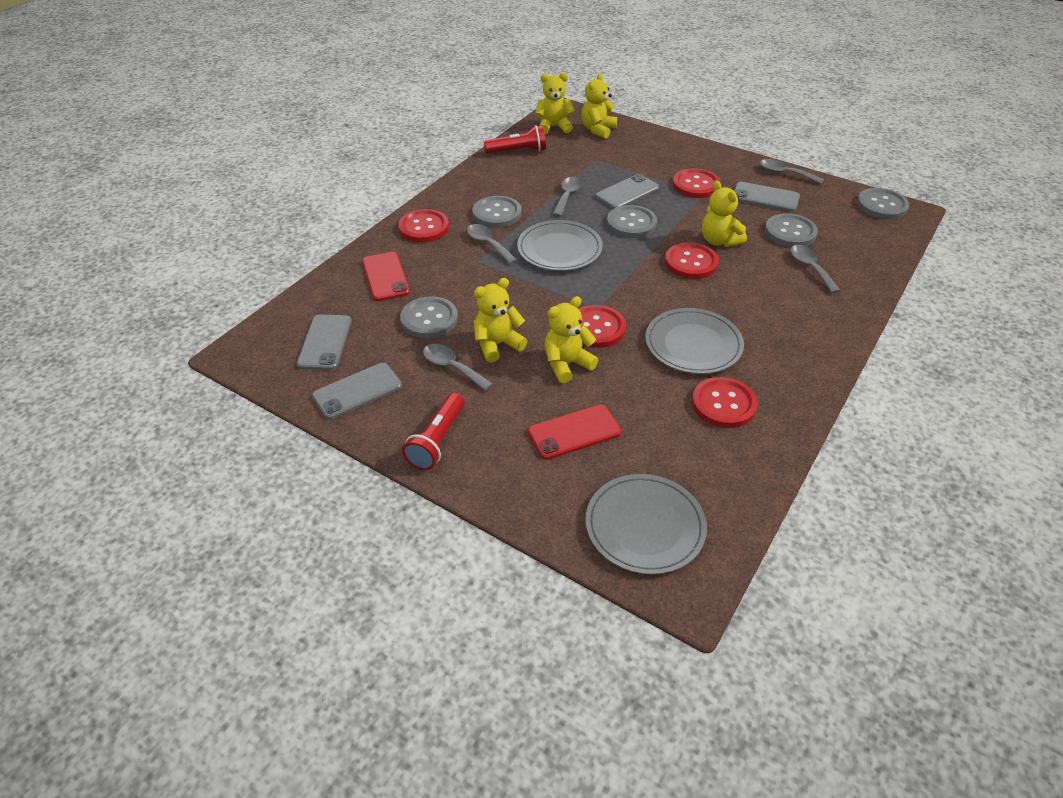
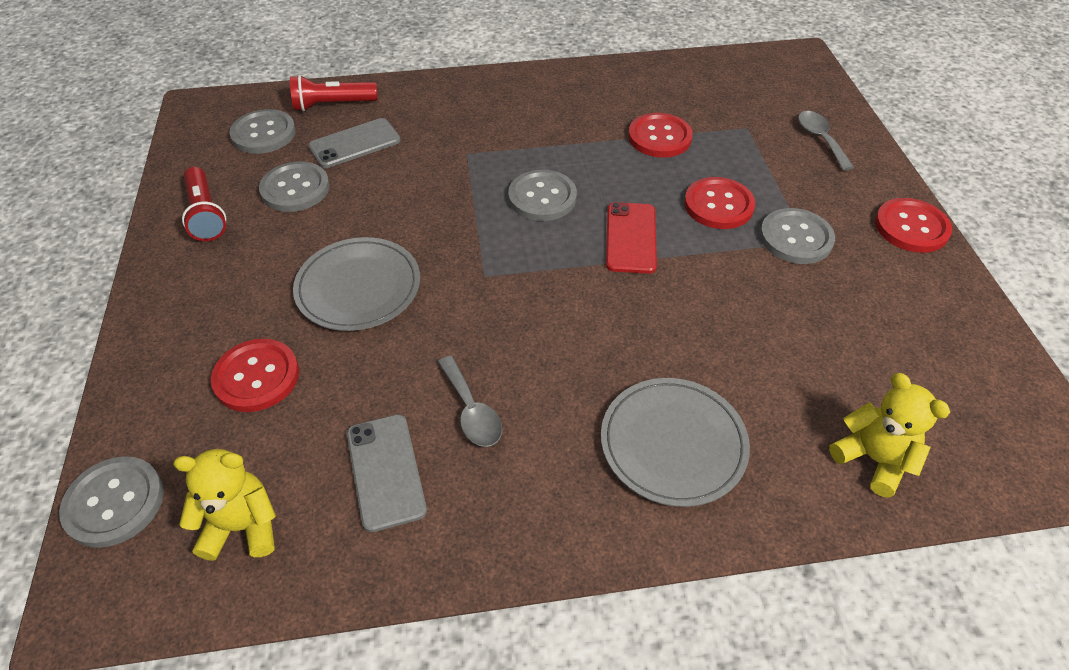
grey phone: [297,315,352,370] [312,363,402,419] [595,174,659,209] [734,182,800,212] = 4 -> [308,118,401,168] [347,414,427,532] = 2
grey plate: [517,220,603,271] [585,474,707,575] [645,308,744,374] = 3 -> [293,237,420,331] [601,378,750,507] = 2
grey spoon: [423,344,493,391] [467,224,517,264] [553,176,583,217] [760,159,824,184] [790,245,841,293] = 5 -> [438,356,502,447] [798,111,854,171] = 2
red button: [398,209,449,242] [579,305,626,348] [665,242,719,279] [673,168,721,198] [692,377,758,428] = 5 -> [211,339,299,412] [628,113,693,158] [684,177,755,229] [875,198,952,253] = 4
red phone: [362,252,410,301] [528,404,621,460] = 2 -> [606,202,657,274] = 1
yellow teddy bear: [474,278,527,363] [535,73,575,134] [545,296,598,383] [581,73,617,139] [702,181,747,247] = 5 -> [173,449,276,561] [829,373,950,498] = 2

